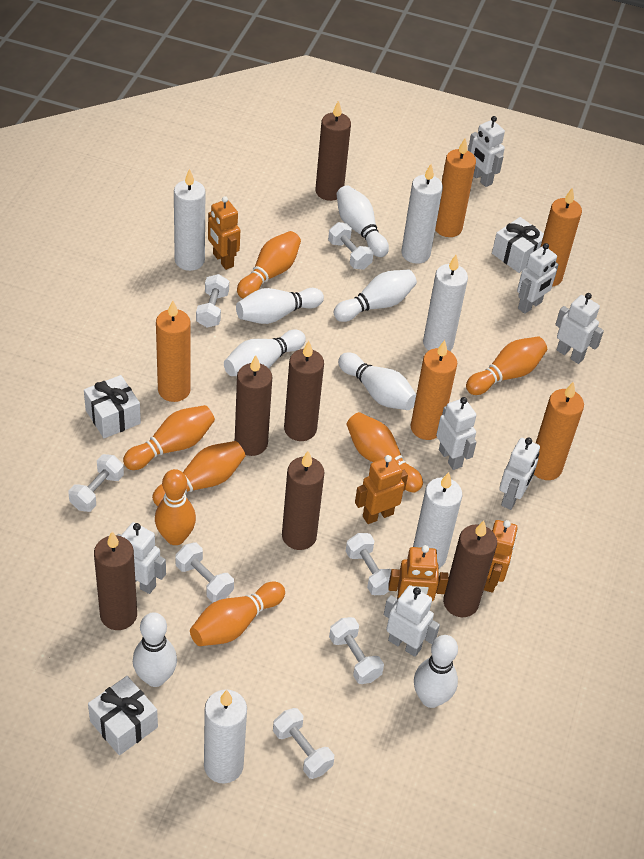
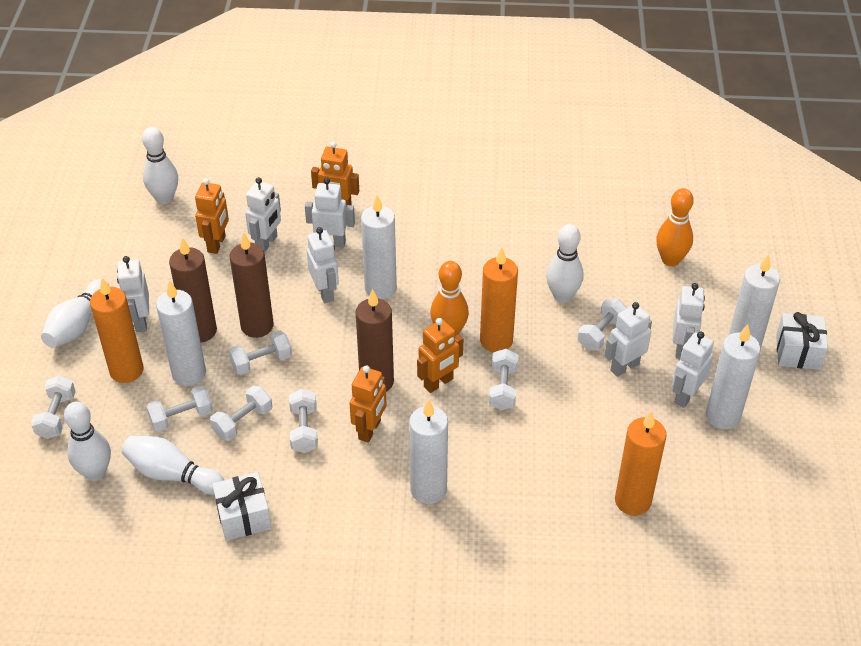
brown candle: [94,531,137,630] [235,355,272,456] [282,451,325,550] [284,341,324,441] [315,100,351,201] [443,520,497,617] = 6 -> [169,237,217,342] [229,233,274,338] [356,289,394,392] = 3
orange bowling pin: [123,405,215,470] [152,441,245,506] [155,469,196,545] [190,582,285,646] [237,231,301,299] [346,412,423,493] [466,336,547,395] = 7 -> [430,261,469,336] [656,188,694,266] = 2
orange candle: [156,300,191,402] [411,340,457,440] [435,138,476,237] [534,381,584,480] [541,187,582,286] = 5 -> [90,278,143,383] [480,248,518,352] [615,411,667,516] = 3
white bowling pin: [133,612,177,687] [224,330,306,376] [236,288,324,324] [333,269,417,322] [336,185,389,257] [338,352,416,410] [414,635,458,708] = 7 -> [41,279,109,348] [64,402,111,481] [122,436,224,495] [142,127,178,204] [546,224,584,303] = 5
white gift: [84,375,141,438] [88,676,158,755] [492,217,544,273] = 3 -> [212,472,272,541] [776,312,828,370] = 2

